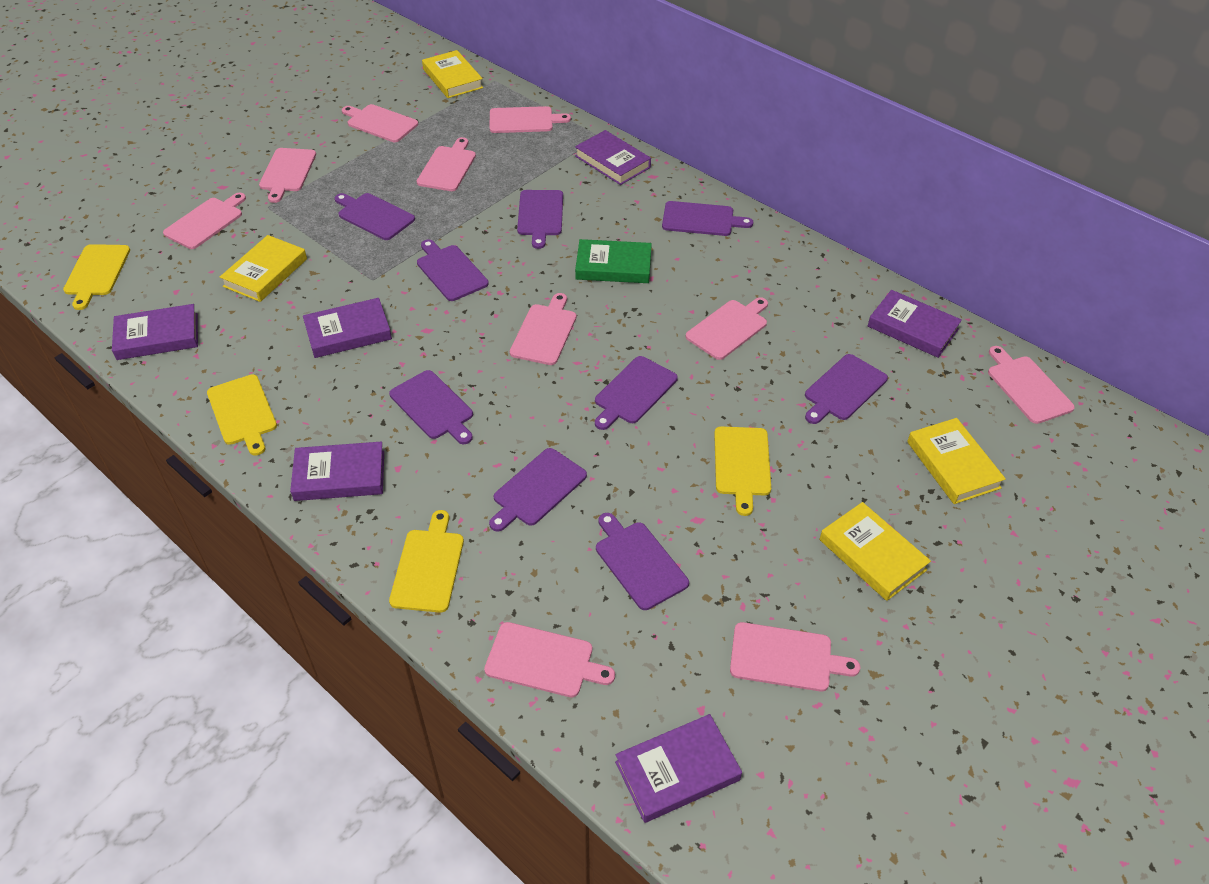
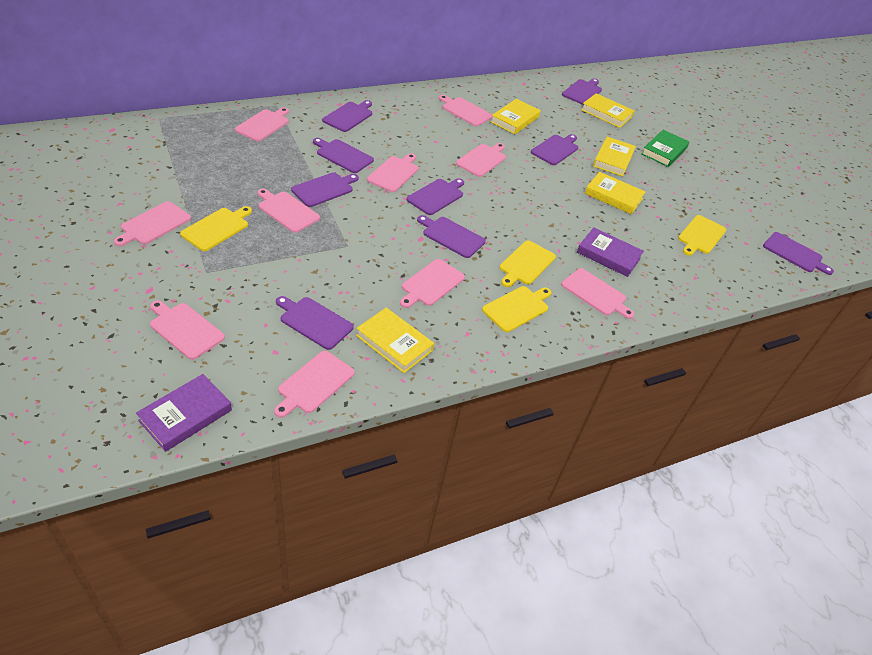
purple book: [112,304,198,360] [290,441,384,501] [303,298,392,358] [575,130,651,185] [615,714,742,823] [868,290,962,358] = 6 -> [136,374,232,452] [577,227,644,277] = 2
yellow book: [220,235,307,302] [422,50,483,98] [819,502,931,601] [907,418,1006,504] = 4 -> [356,308,434,373] [491,99,541,134] [581,93,634,128] [585,172,646,214] [593,137,636,177] = 5

